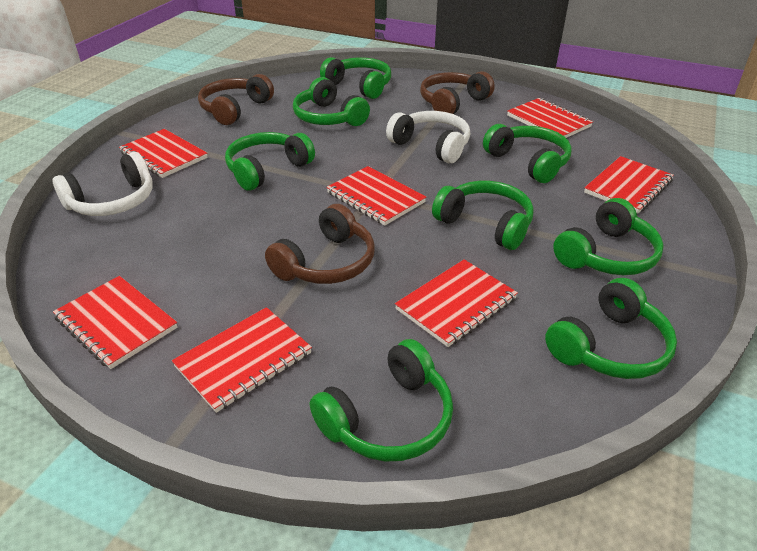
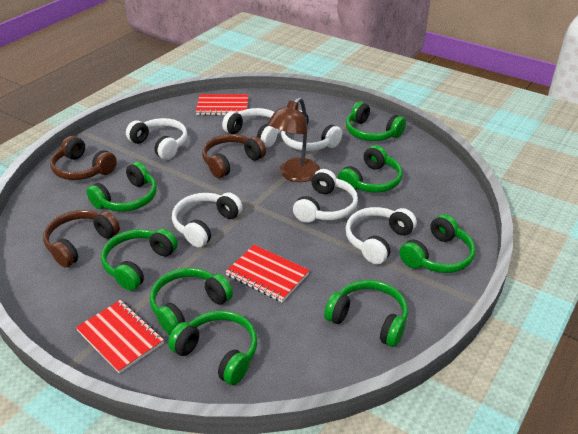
brown lamp: none = 0 -> [268,97,320,182] = 1
red notebook: [53,276,177,369] [119,129,207,178] [172,307,312,413] [326,166,426,226] [395,259,518,347] [507,98,593,138] [584,156,674,213] = 7 -> [76,300,164,374] [196,94,248,115] [225,245,310,302] = 3
white headphones: [53,152,153,216] [386,111,470,163] = 2 -> [126,118,187,160] [172,193,243,247] [222,108,281,148] [281,110,342,151] [293,169,358,223] [346,207,417,264] = 6

